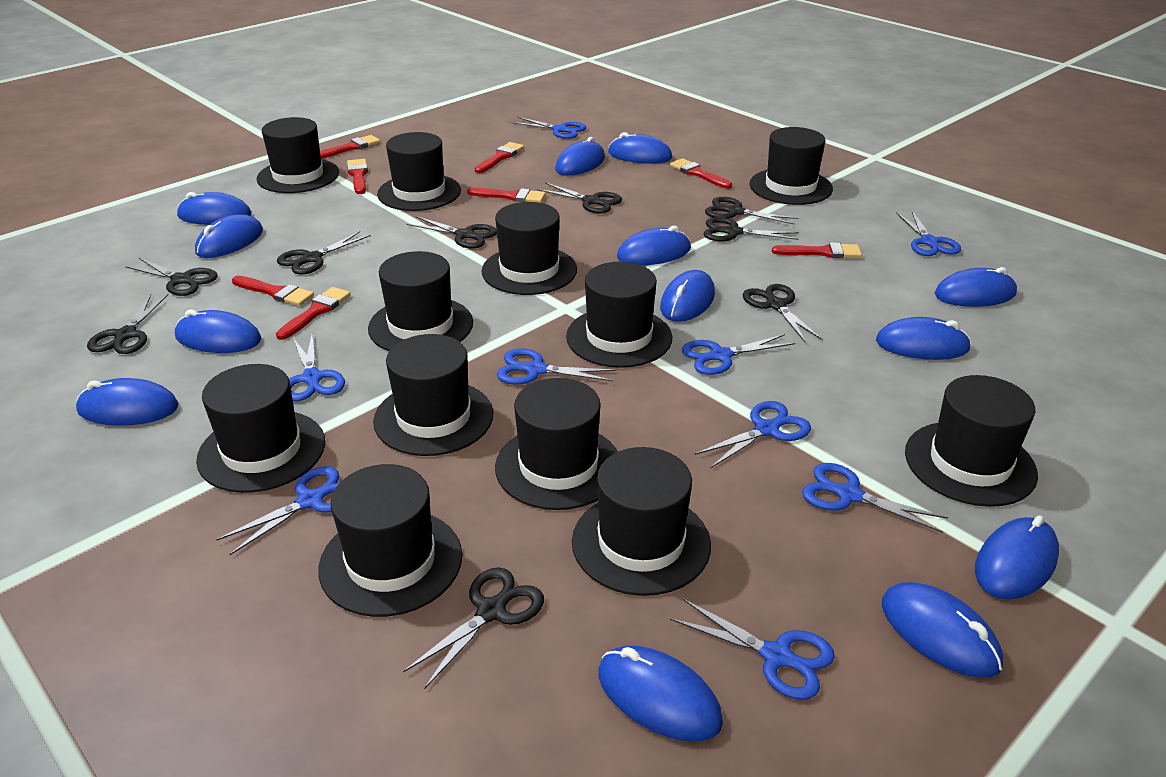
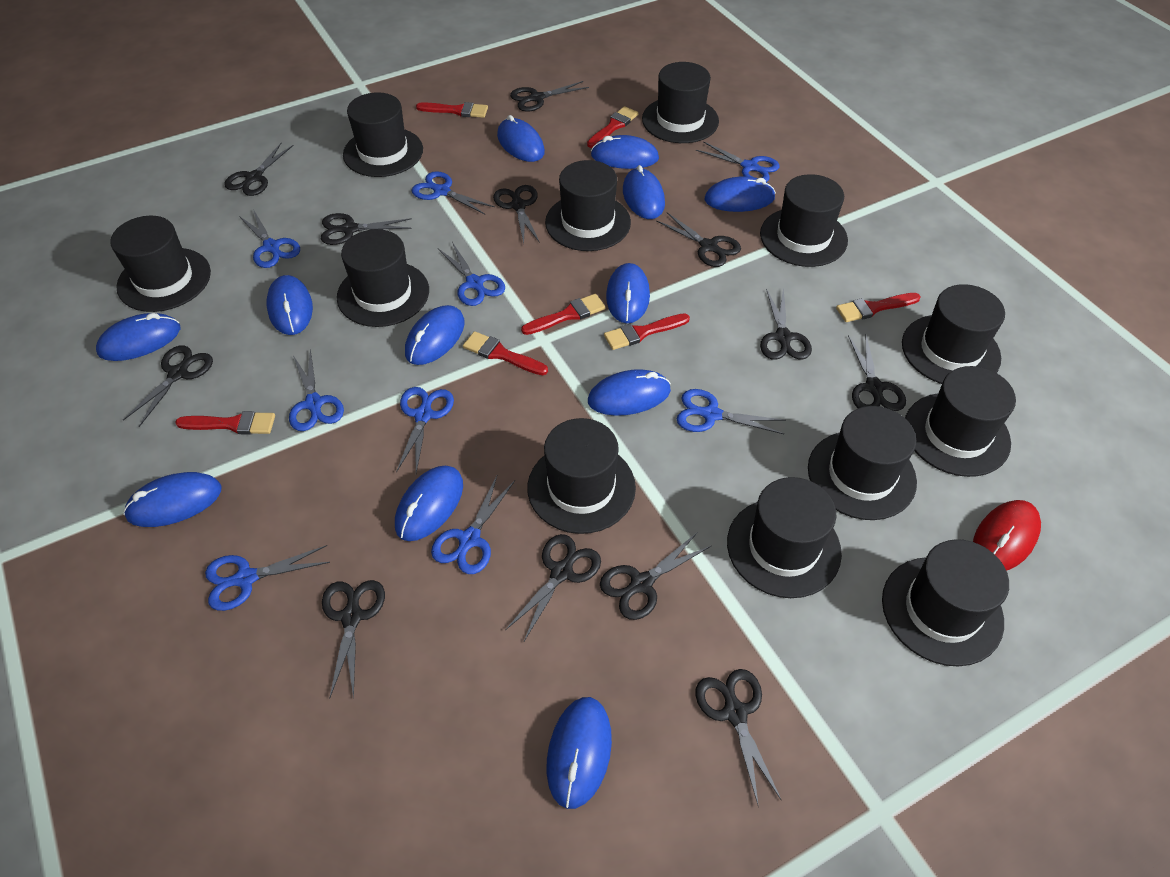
black scissors: [87,294,169,354] [125,258,218,296] [277,231,371,274] [403,567,544,689] [407,216,497,249] [537,183,622,214] [704,217,799,241] [705,197,798,225] [743,284,823,343] = 9 -> [123,345,213,427] [224,143,294,196] [321,213,412,245] [322,580,385,699] [493,185,540,243] [505,534,601,641] [510,81,589,112] [600,532,711,620] [656,213,741,267] [695,669,782,807] [760,288,812,360] [848,335,906,411] = 12
blue mouse: [76,378,179,426] [175,309,262,353] [177,192,252,225] [195,214,263,258] [555,137,605,176] [598,646,723,741] [608,132,672,164] [617,226,691,265] [660,270,715,322] [876,317,972,360] [882,582,1003,678] [935,267,1017,307] [975,515,1059,600] = 13 -> [96,313,180,361] [123,472,222,527] [267,275,313,335] [395,466,463,541] [405,305,465,365] [497,115,545,162] [547,697,612,809] [588,369,671,416] [591,135,659,169] [606,263,650,323] [623,165,665,219] [705,176,776,212] = 12
red brush: [232,276,314,306] [276,287,351,340] [320,135,380,159] [347,159,368,194] [467,187,546,203] [475,142,524,173] [670,158,732,189] [772,242,862,258] = 8 -> [175,411,275,435] [416,102,488,118] [463,331,548,375] [521,294,606,335] [587,106,638,148] [604,313,690,350] [836,293,921,322] = 7
red mouse: none = 0 -> [973,500,1041,571] = 1

